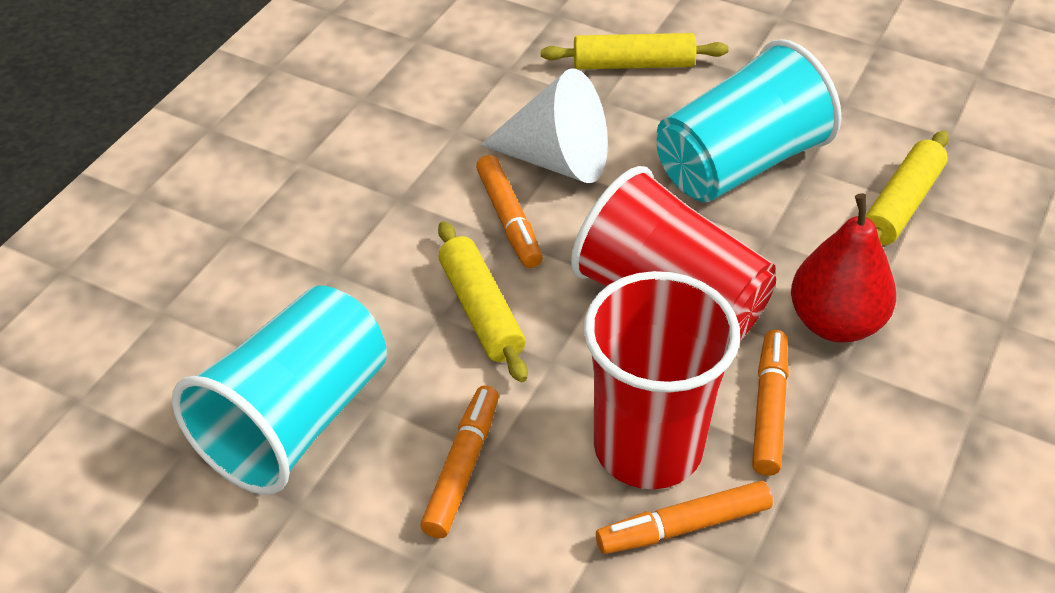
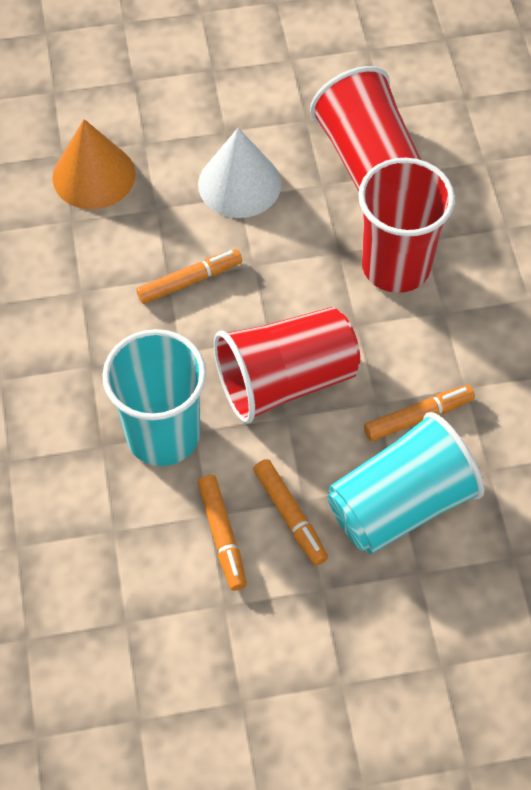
orange cone: none = 0 -> [52,119,136,209] = 1
red cup: [571,166,776,340] [584,271,740,489] = 2 -> [214,307,360,424] [310,66,421,191] [358,158,455,293] = 3
red pear: [791,193,896,343] = 1 -> none = 0
yellow rolling pin: [438,221,528,382] [541,33,729,70] [866,131,949,245] = 3 -> none = 0

